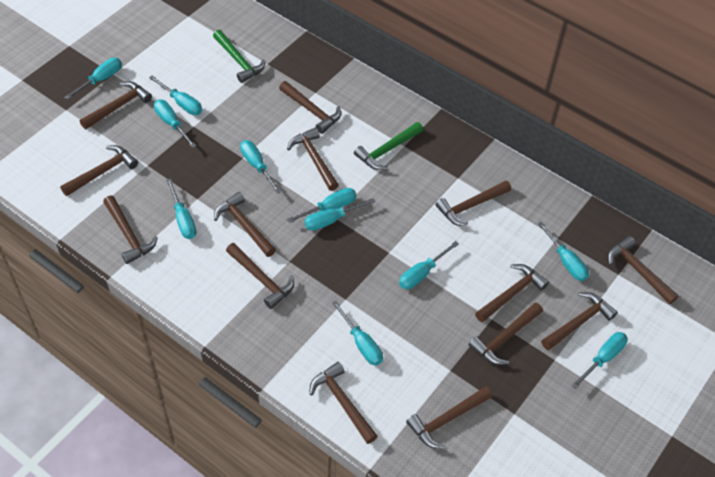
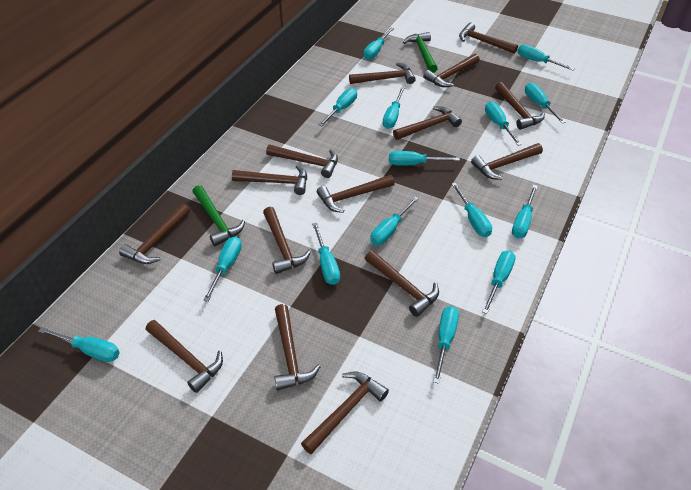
brown hammer: [60,145,138,196] [80,81,152,129] [103,196,157,264] [214,192,276,257] [226,243,294,309] [279,81,341,134] [287,127,339,191] [309,362,378,444] [406,386,493,449] [435,181,511,226] [469,302,543,365] [475,264,549,323] [541,292,618,350] [608,236,678,304] = 14 -> [119,203,190,264] [146,320,223,393] [232,165,307,195] [263,207,311,274] [266,144,338,178] [274,304,321,390] [301,372,389,454] [317,175,395,213] [349,63,416,84] [365,250,439,317] [393,106,462,140] [423,54,480,87] [459,23,518,54] [471,143,543,180] [495,82,545,130] = 15
turquoise screwdriver: [64,58,122,100] [149,76,202,115] [154,99,196,148] [166,179,196,239] [240,140,281,194] [287,188,356,223] [304,198,376,231] [332,301,383,365] [399,241,459,289] [537,221,589,281] [572,332,628,389] = 11 -> [38,327,120,362] [203,236,242,302] [312,223,340,285] [319,88,357,127] [364,28,394,60] [370,196,419,245] [382,87,405,129] [389,151,460,165] [433,306,459,384] [452,183,492,237] [482,251,516,314] [485,102,522,146] [512,185,538,238] [518,45,575,70] [525,83,566,124] = 15

